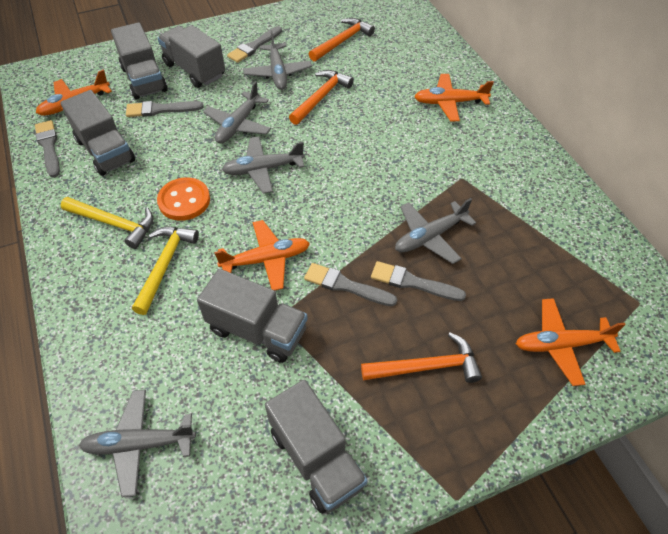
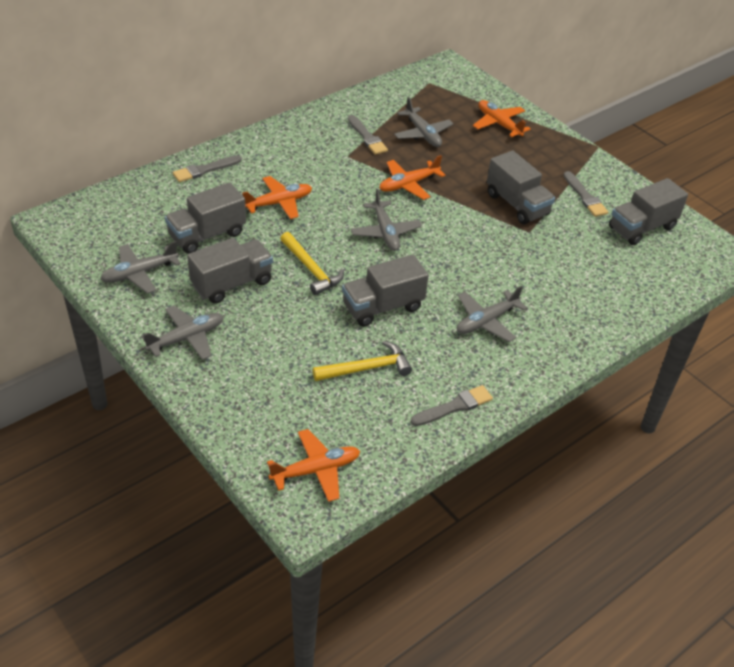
grey brush: [35,120,60,178] [126,101,204,117] [227,26,282,63] [304,263,397,306] [371,261,466,301] = 5 -> [173,155,242,182] [348,115,388,155] [411,385,493,426] [564,171,608,217] = 4
orange button: [157,177,210,221] = 1 -> none = 0
orange hammer: [289,70,354,125] [309,18,375,61] [361,333,482,383] = 3 -> none = 0

